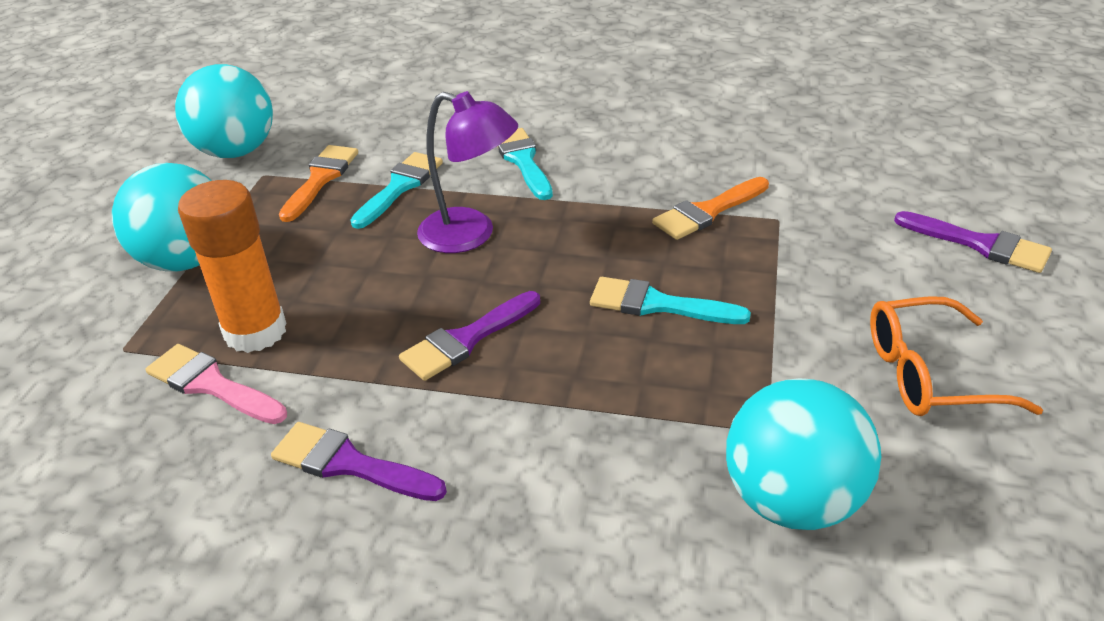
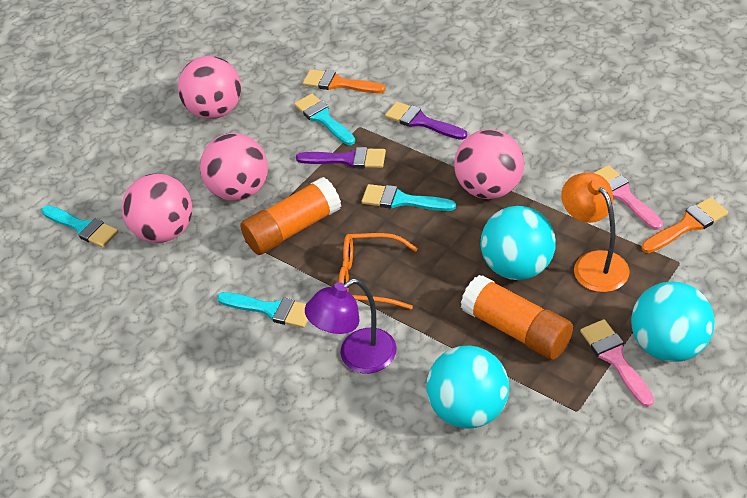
orange glue stick: [178,180,287,353] = 1 -> [240,177,341,255] [461,275,573,360] = 2
orange lamp: none = 0 -> [561,173,629,292] = 1
pink ball: none = 0 -> [122,173,193,243] [178,56,241,119] [200,133,268,201] [454,129,524,199] = 4
pink brush: [145,344,287,424] = 1 -> [580,319,654,407] [594,165,663,230] = 2
purple brush: [271,422,447,501] [399,291,540,381] [894,211,1052,273] = 3 -> [296,147,386,169] [385,102,467,140] = 2
turquoise brush: [351,152,443,229] [497,128,553,200] [590,277,751,324] = 3 -> [41,205,118,248] [217,292,308,328] [294,94,355,145] [362,184,456,211] = 4

